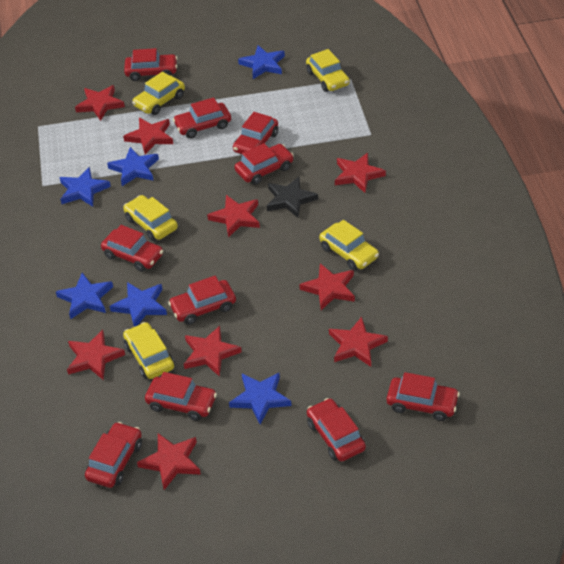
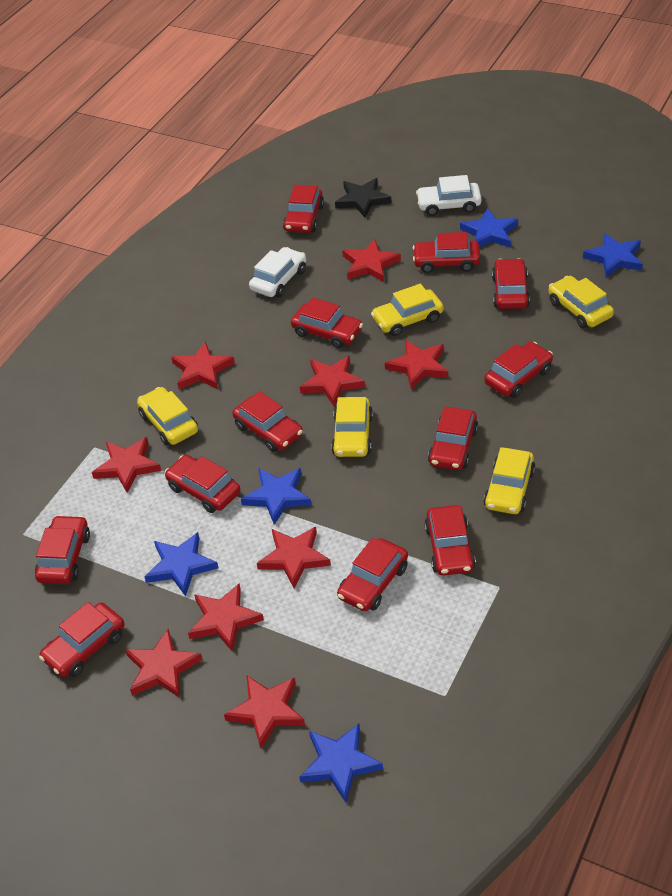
blue star: [56,273,113,319] [59,167,111,207] [107,147,159,186] [110,282,167,327] [229,373,291,425] [238,45,285,79] = 6 -> [144,532,218,596] [241,468,312,525] [299,724,383,803] [460,208,518,248] [583,233,643,277] = 5
red car: [85,422,142,488] [101,225,163,272] [124,48,178,81] [145,372,217,421] [168,276,236,325] [173,97,231,138] [233,112,278,154] [235,143,294,185] [307,398,366,462] [387,372,460,421] = 10 -> [35,515,90,584] [39,602,124,677] [165,455,240,513] [232,391,303,452] [283,185,324,233] [291,297,363,349] [337,538,408,611] [413,232,480,273] [424,505,476,576] [428,406,478,470] [484,342,553,398] [492,258,530,309] = 12
white car: none = 0 -> [249,247,306,298] [416,175,482,216] = 2

